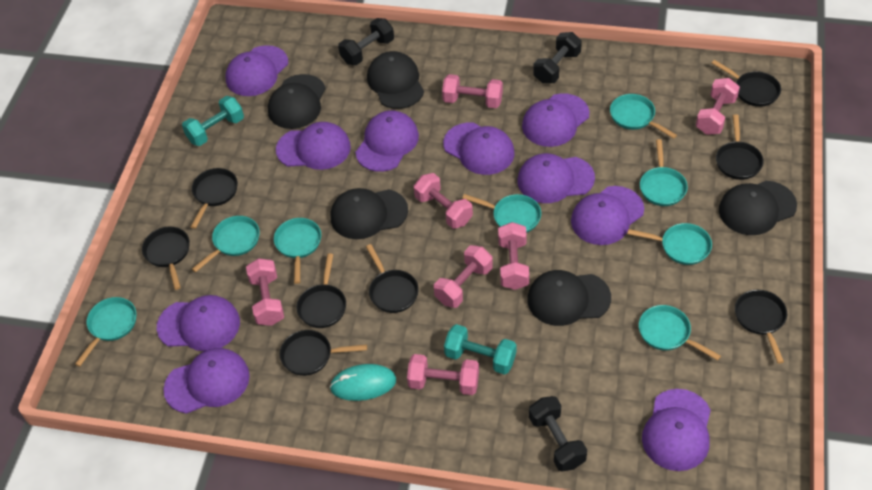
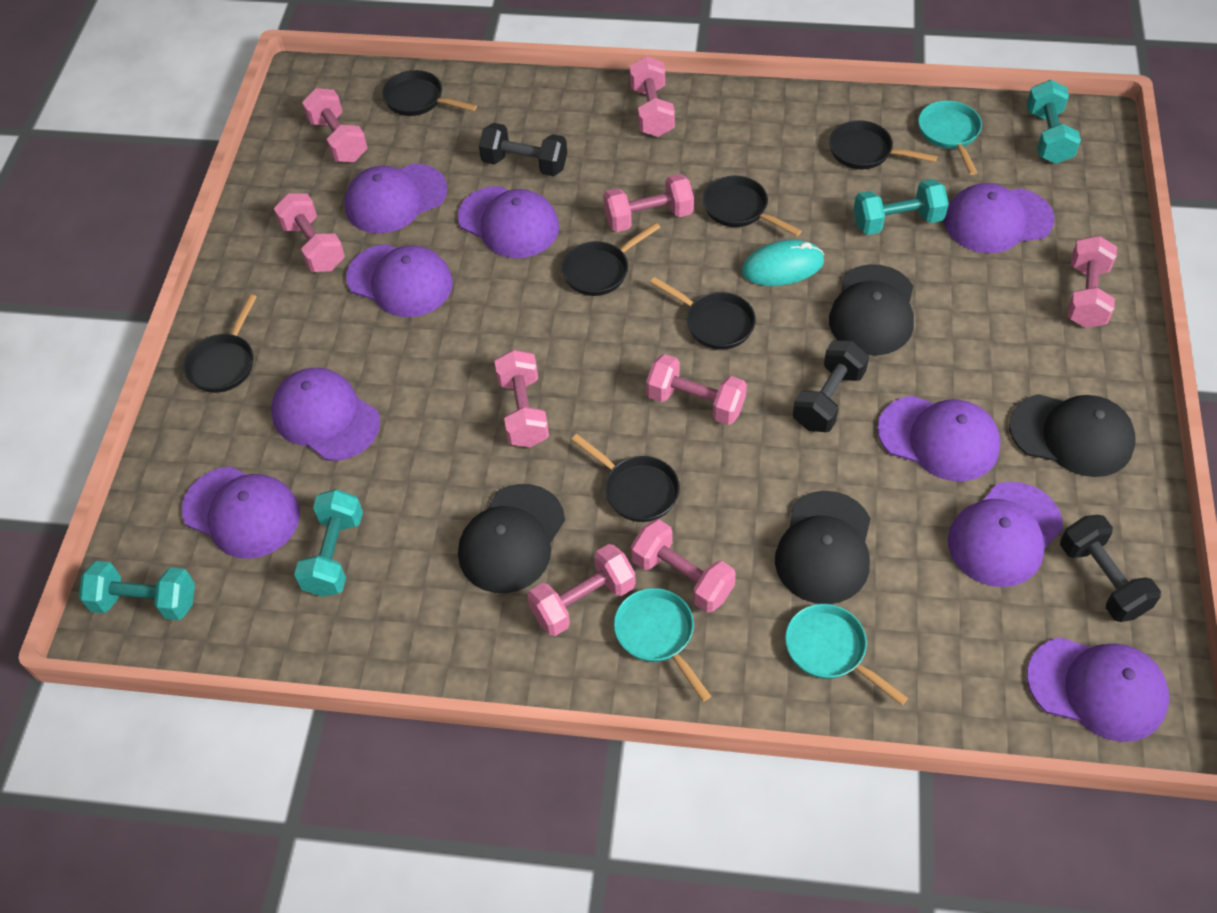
black cap: [268,74,326,129] [331,188,408,239] [367,51,424,109] [527,270,611,326] [719,181,797,235] = 5 -> [458,484,565,593] [775,491,871,604] [829,264,914,355] [1009,394,1136,477] = 4
black pan: [142,227,190,290] [191,168,238,229] [280,330,367,376] [296,253,346,328] [366,244,419,313] [712,60,781,107] [716,114,764,180] [735,290,787,364] = 8 -> [184,294,257,393] [382,70,477,116] [561,222,660,296] [571,434,680,522] [650,277,756,350] [703,176,802,236] [829,120,938,170] = 7
pink dumbbell: [246,258,284,326] [407,354,479,395] [414,173,473,229] [434,245,493,308] [442,74,503,108] [498,222,529,290] [696,78,740,135] = 7 -> [274,194,345,272] [302,88,368,162] [495,350,549,447] [528,544,636,636] [603,174,694,232] [629,56,675,137] [631,519,736,613] [646,354,747,425] [1067,236,1117,328] = 9
purple cap: [157,295,240,351] [163,348,250,414] [226,45,288,96] [276,122,351,170] [355,110,419,172] [443,122,514,175] [517,153,595,203] [522,93,590,147] [571,186,644,245] [642,389,711,471] = 10 -> [182,466,300,559] [271,368,380,461] [345,163,447,234] [346,244,453,317] [458,186,559,258] [877,396,1001,481] [944,183,1054,253] [948,482,1063,587] [1027,637,1169,742] = 9
turquoise dumbbell: [182,96,244,146] [444,324,516,375] = 2 -> [79,561,195,620] [294,489,363,597] [853,179,949,235] [1026,80,1081,164] = 4
turquoise pan: [75,297,137,367] [192,216,260,272] [274,218,321,284] [462,194,541,233] [610,94,677,139] [627,223,712,265] [639,305,721,360] [640,139,688,206] = 8 -> [614,588,711,702] [785,604,908,705] [918,101,982,175] = 3

